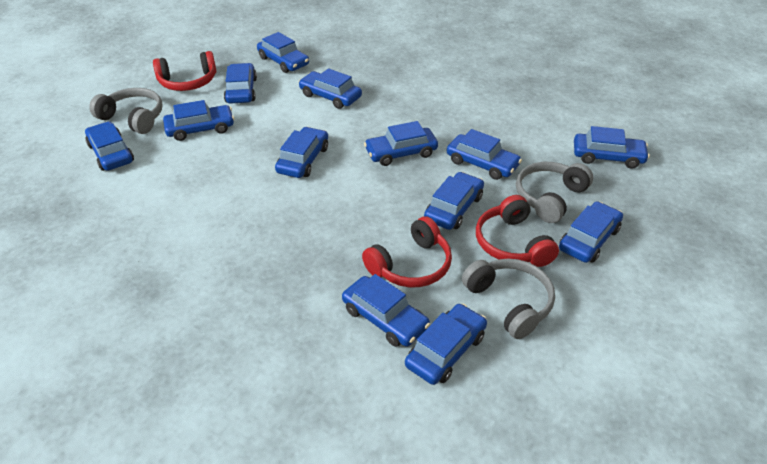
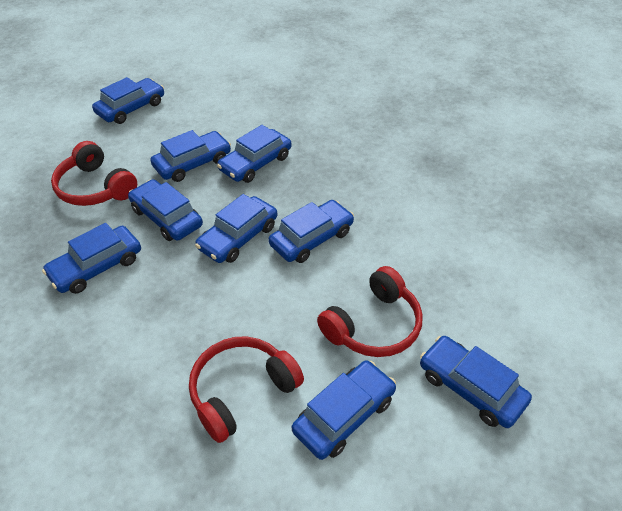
blue car: [85,122,134,171] [163,100,234,141] [224,63,257,104] [257,32,309,73] [275,127,328,178] [299,68,362,109] [342,274,430,347] [364,121,438,166] [405,304,487,385] [424,172,484,230] [447,129,522,180] [559,201,623,263] [574,126,650,169] = 13 -> [42,223,141,294] [92,77,164,124] [128,179,203,241] [150,130,231,182] [195,194,277,263] [217,125,292,183] [268,200,354,263] [292,360,396,460] [420,336,532,428] = 9
grey headphones: [89,88,162,134] [462,258,555,339] [516,162,593,223] = 3 -> none = 0

